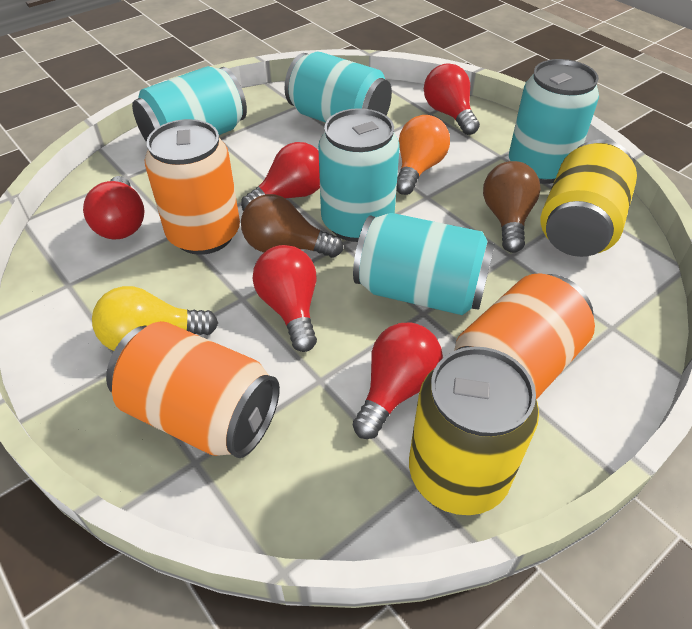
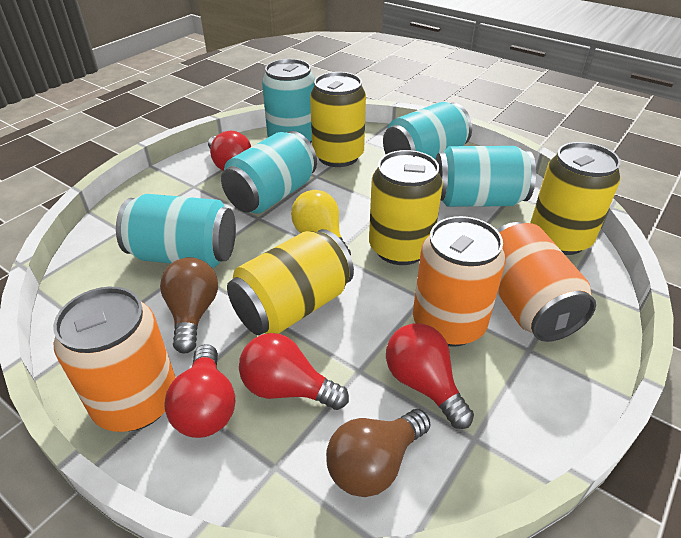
orange light bulb: [396,115,450,195] = 1 -> none = 0
red light bulb: [83,176,145,239] [241,142,320,211] [253,245,317,352] [353,322,443,439] [424,63,480,135] = 5 -> [164,344,235,438] [208,131,251,171] [239,333,349,410] [386,323,474,429] = 4
yellow can: [409,347,539,515] [541,139,637,257] = 2 -> [227,229,354,335] [310,72,366,167] [369,150,443,265] [530,142,621,255] = 4

